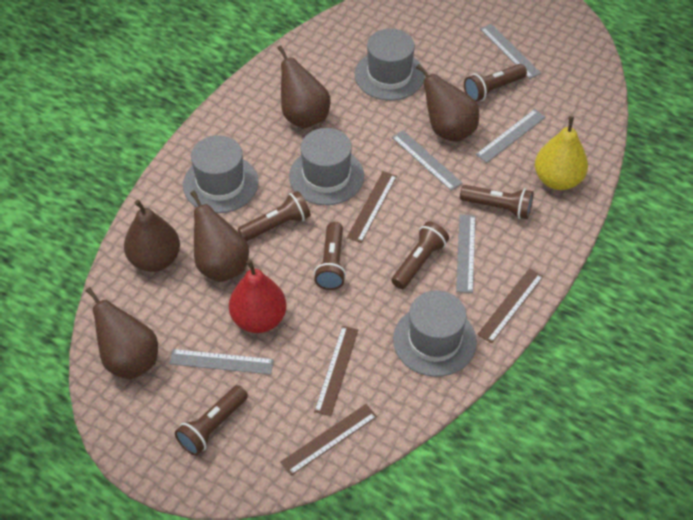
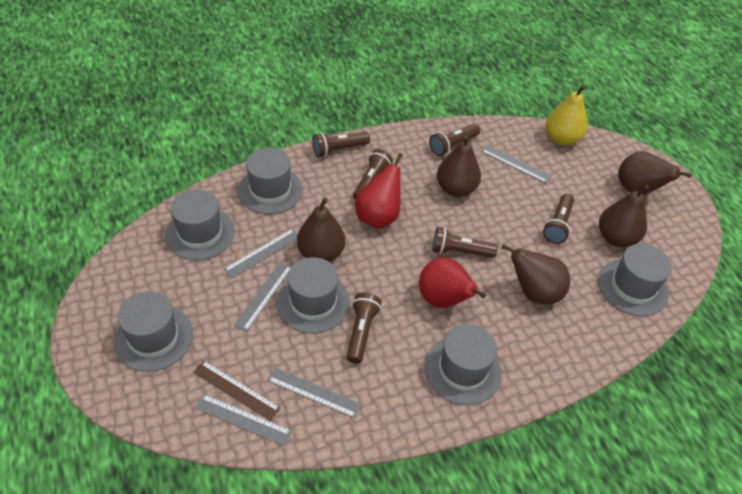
brown ruler: [280,404,377,475] [314,326,358,416] [347,171,397,243] [477,268,543,343] = 4 -> [193,360,281,421] = 1
grey hat: [183,135,259,213] [289,128,364,205] [355,29,425,100] [393,290,477,377] = 4 -> [114,291,193,372] [165,189,235,260] [238,148,303,214] [277,257,350,333] [425,324,502,405] [598,244,672,316] = 6
red pear: [229,259,286,333] = 1 -> [355,153,403,229] [419,257,486,308] = 2

